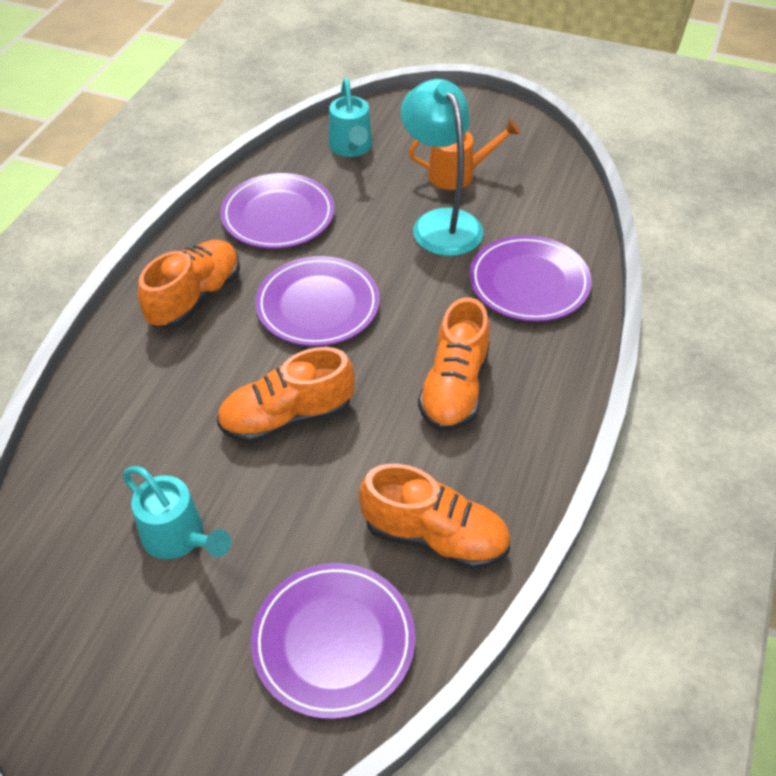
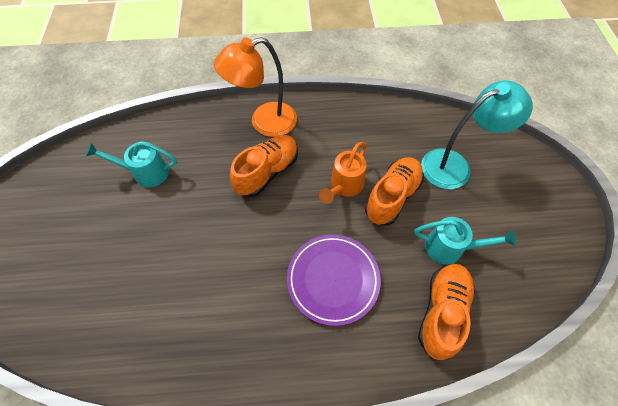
orange lamp: none = 0 -> [214,37,297,137] = 1
orange shoe: [138,240,240,328] [217,347,355,444] [359,464,510,570] [418,297,490,431] = 4 -> [230,135,298,197] [365,157,424,225] [418,264,475,360] = 3
purple plate: [220,173,334,249] [251,563,415,719] [255,256,380,346] [469,235,592,322] = 4 -> [287,235,381,326] = 1

